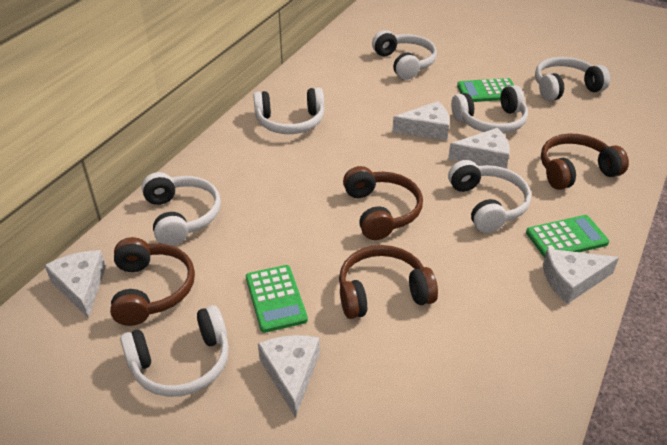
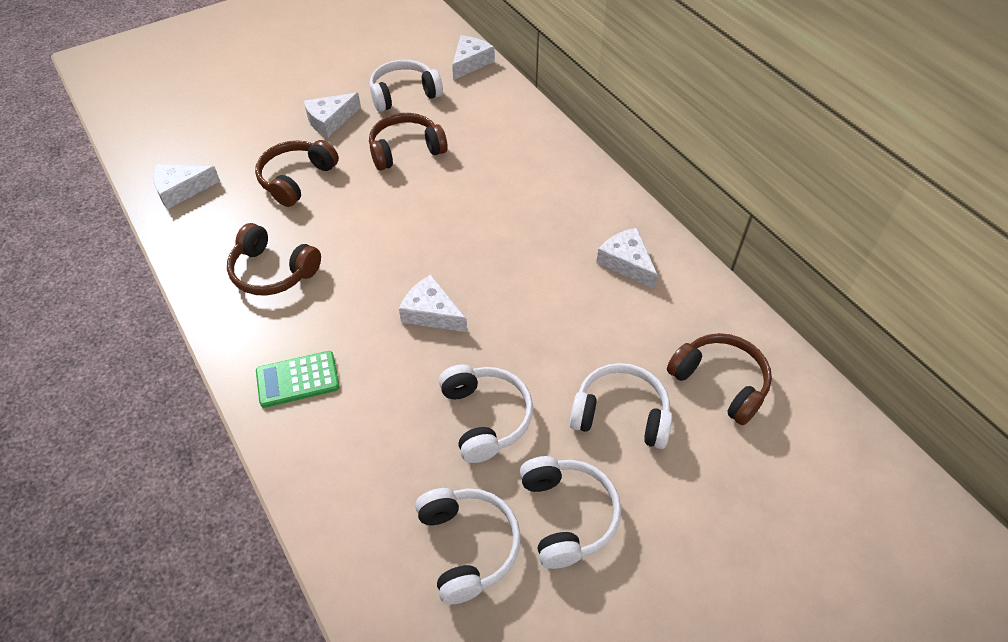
green calculator: [246,265,308,333] [457,78,514,102] [526,215,609,258] = 3 -> [256,351,339,408] = 1
white headphones: [120,305,229,397] [142,172,221,246] [253,87,324,134] [372,30,437,80] [448,160,531,233] [451,85,528,134] [535,57,610,101] = 7 -> [370,60,443,112] [415,488,521,605] [439,364,533,463] [520,456,621,569] [569,363,672,449] = 5

